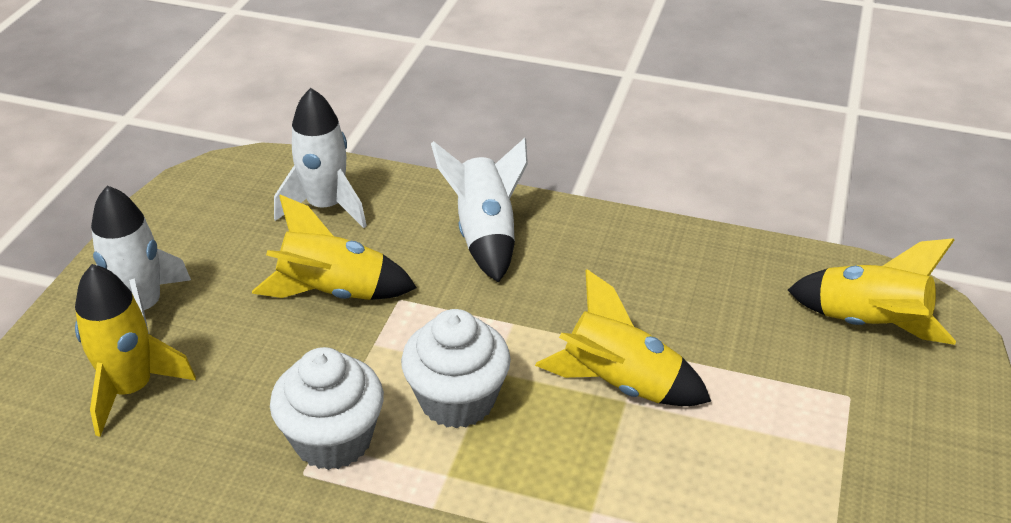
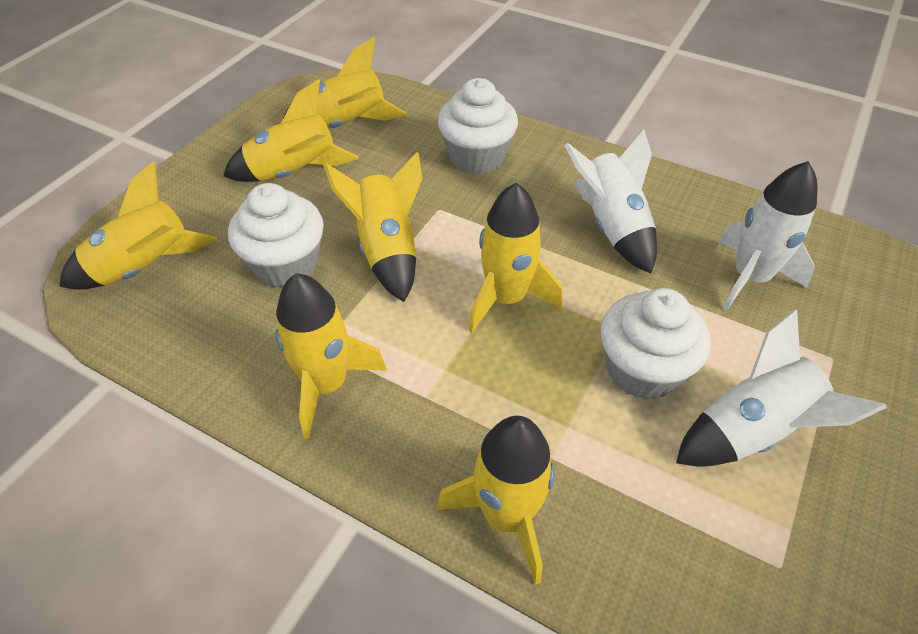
white cupcake: [270,347,384,470] [401,309,511,429] = 2 -> [228,183,324,288] [438,78,518,174] [601,288,711,400] = 3
yellow rocket: [75,264,196,437] [252,195,417,300] [535,269,711,406] [788,238,956,345] = 4 -> [59,161,217,290] [223,79,359,182] [275,273,387,439] [283,37,406,128] [323,152,422,302] [436,416,555,585] [468,183,562,333] = 7

